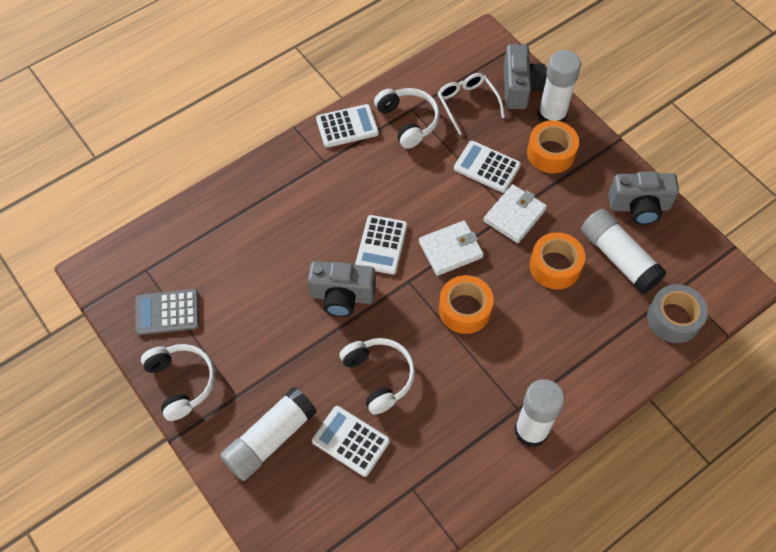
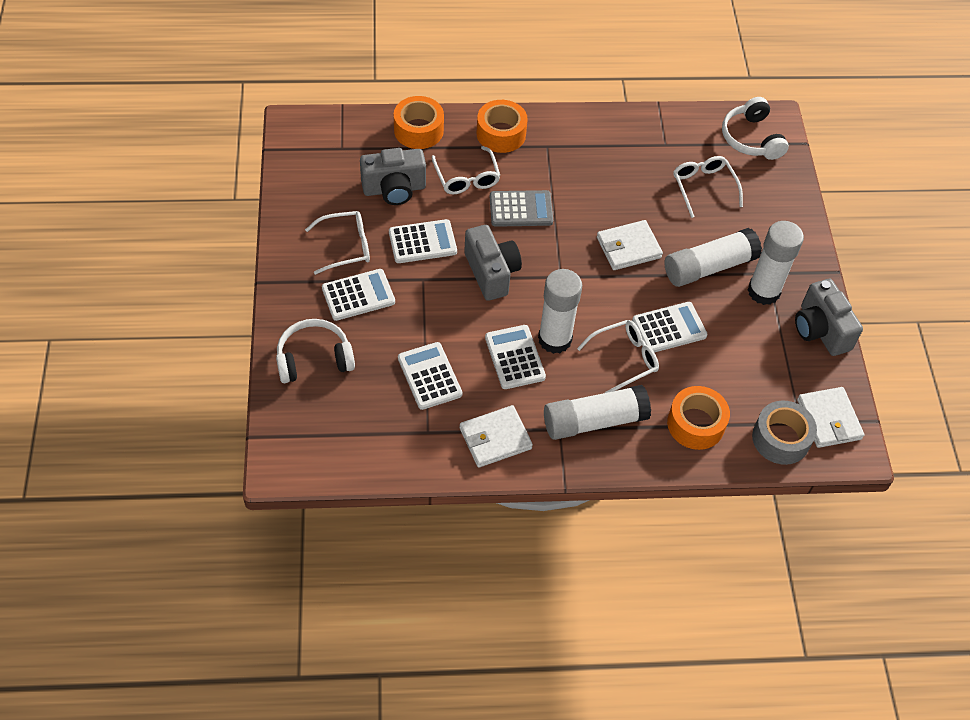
white calculator: [312,406,390,477] [316,104,379,148] [356,215,407,275] [454,141,521,193] = 4 -> [322,269,395,321] [389,219,457,263] [398,342,462,410] [485,325,546,389] [632,302,707,353] = 5
white glasses: [437,73,505,135] = 1 -> [305,211,370,275] [432,146,500,194] [577,320,659,393] [673,156,743,218] = 4
white headphones: [141,344,215,421] [339,338,415,415] [374,88,440,149] = 3 -> [276,319,355,383] [722,97,789,160] = 2
white wallet: [419,220,484,276] [483,184,547,243] = 2 -> [460,405,533,468] [597,220,663,270] [797,387,864,448] = 3

